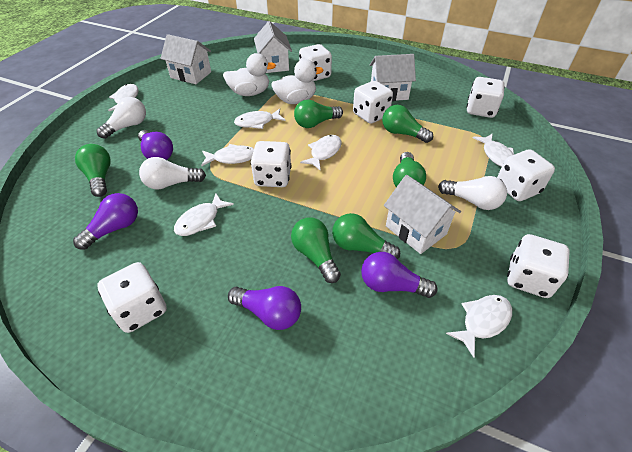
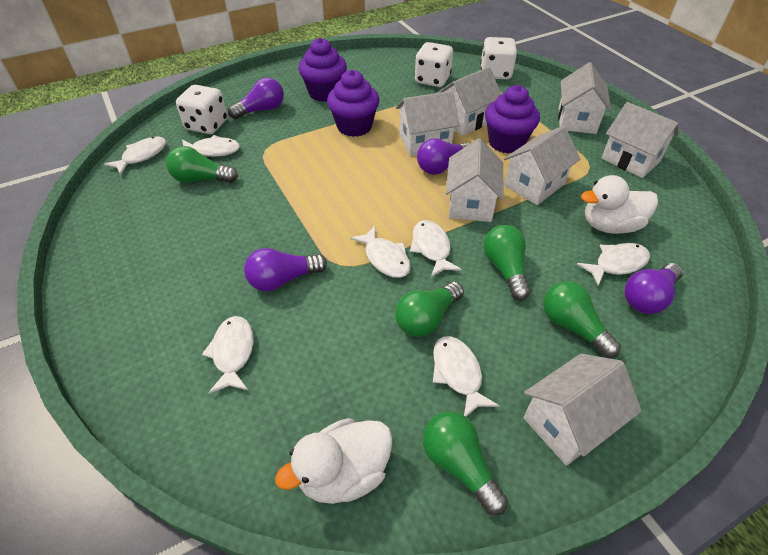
green light bulb: [75,144,111,197] [291,218,341,283] [294,100,343,128] [332,213,400,259] [382,105,433,143] [393,152,426,187] = 6 -> [166,146,238,183] [395,282,464,337] [423,411,508,516] [483,225,530,300] [543,281,621,358] = 5
purple cupcake: none = 0 -> [298,38,347,102] [327,70,380,137] [485,85,540,153] = 3
white dice: [97,262,167,333] [250,141,291,187] [299,44,332,81] [353,81,393,124] [467,77,505,118] [497,149,555,201] [507,234,570,298] = 7 -> [176,85,227,134] [415,42,453,87] [480,37,517,79] = 3
white house: [160,34,211,84] [254,21,292,73] [370,54,416,101] [384,175,461,254] = 4 -> [396,91,459,156] [437,67,501,136] [446,138,504,222] [504,126,580,205] [524,354,642,466] [558,62,611,134] [601,102,679,178] = 7
white light bulb: [97,97,146,139] [139,157,206,190] [438,176,507,210] = 3 -> none = 0

